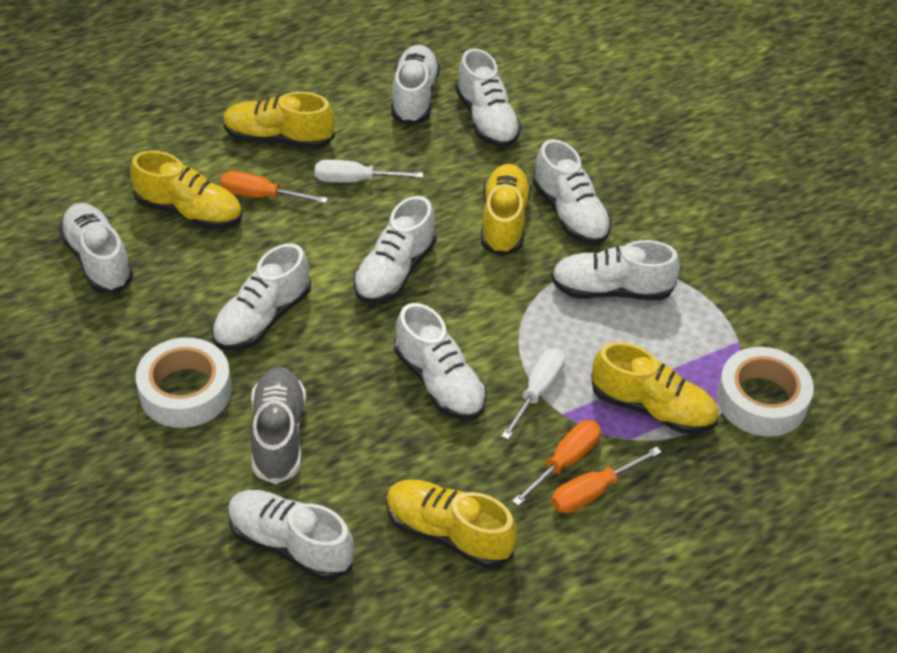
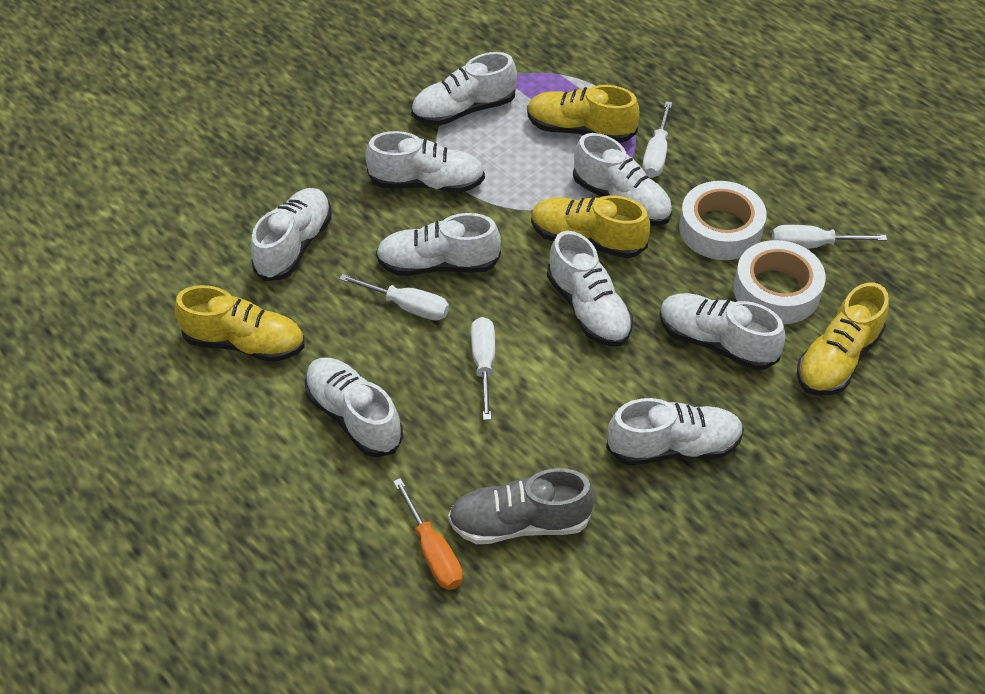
orange screwdriver: [220,171,328,203] [512,420,601,506] [551,447,662,513] = 3 -> [393,478,463,590] = 1
white screwdriver: [315,160,423,183] [501,348,565,440] = 2 -> [339,274,449,321] [471,317,495,420] [642,101,672,178] [772,225,887,249] = 4
yellow shoe: [130,150,243,229] [223,92,335,149] [386,480,517,568] [481,164,531,256] [591,342,718,434] = 5 -> [175,285,305,362] [527,85,640,143] [531,195,650,258] [797,283,889,395] = 4

